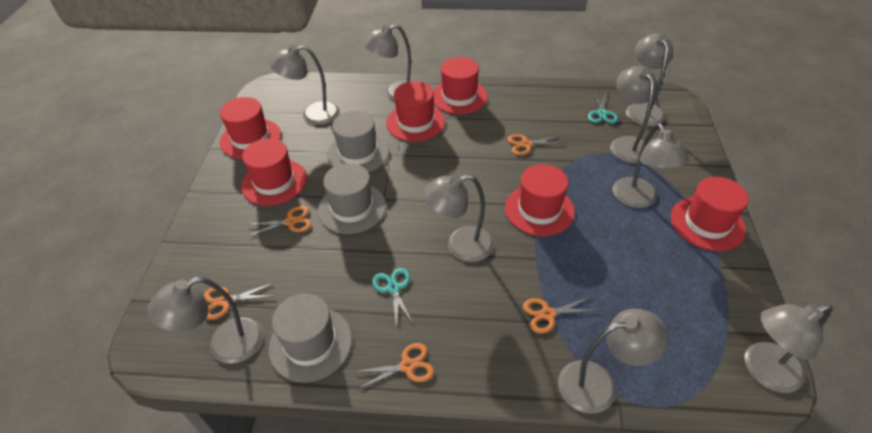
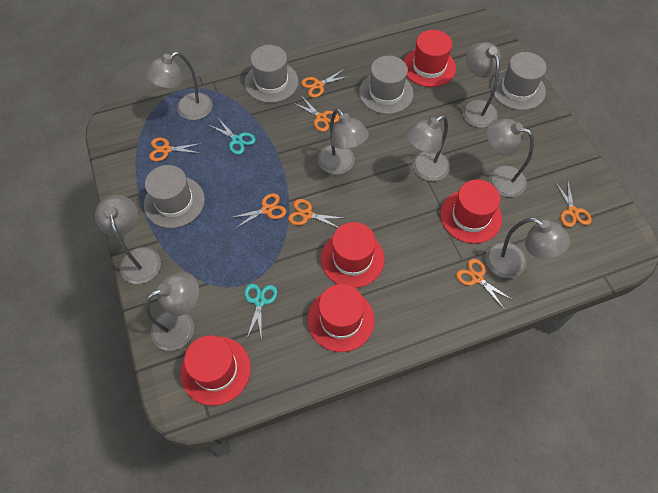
grey hat: [269,293,352,382] [318,163,386,234] [327,111,389,173] = 3 -> [144,165,205,228] [245,45,299,103] [359,56,414,114] [491,52,547,110] = 4
grey lamp: [147,277,263,364] [270,45,340,125] [363,24,412,101] [423,173,494,262] [558,309,669,414] [611,66,656,164] [613,123,688,208] [626,33,673,127] [745,304,833,393] = 9 -> [95,195,161,284] [145,272,199,351] [146,52,212,120] [318,108,369,175] [406,115,450,181] [462,42,501,128] [485,218,570,278] [487,119,534,197] = 8
orange scissors: [204,283,273,320] [247,206,311,236] [354,343,434,389] [508,134,563,155] [523,296,598,333] = 5 -> [149,138,202,161] [230,193,286,228] [288,199,342,228] [294,97,339,132] [301,69,350,98] [456,259,513,309] [555,182,592,227] = 7
red hat: [220,97,281,159] [241,138,307,206] [386,81,445,142] [433,57,488,114] [505,164,575,236] [671,177,749,251] = 6 -> [181,335,251,406] [307,284,374,352] [321,222,385,288] [404,30,456,87] [440,180,502,244] = 5

